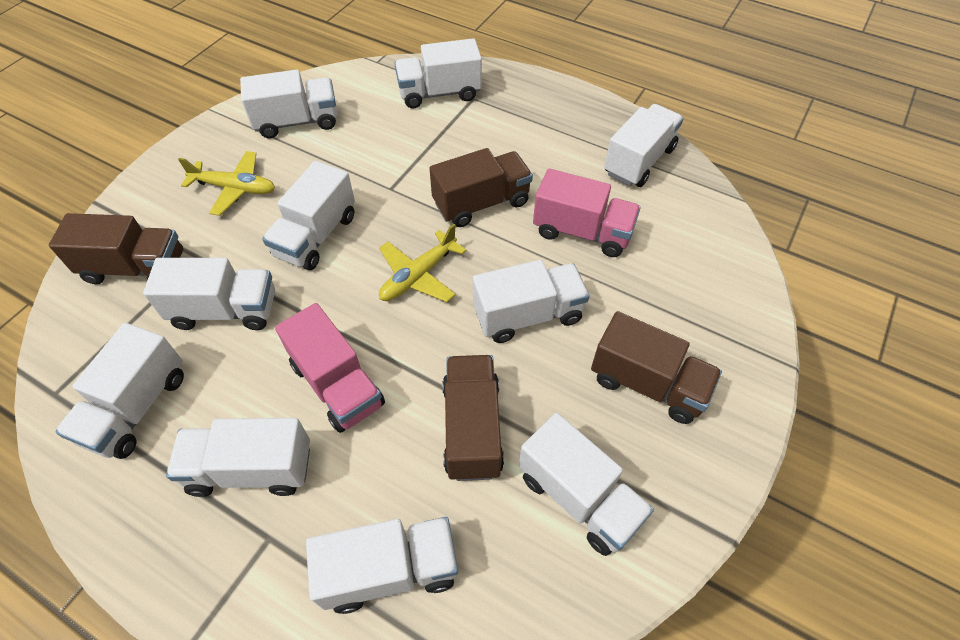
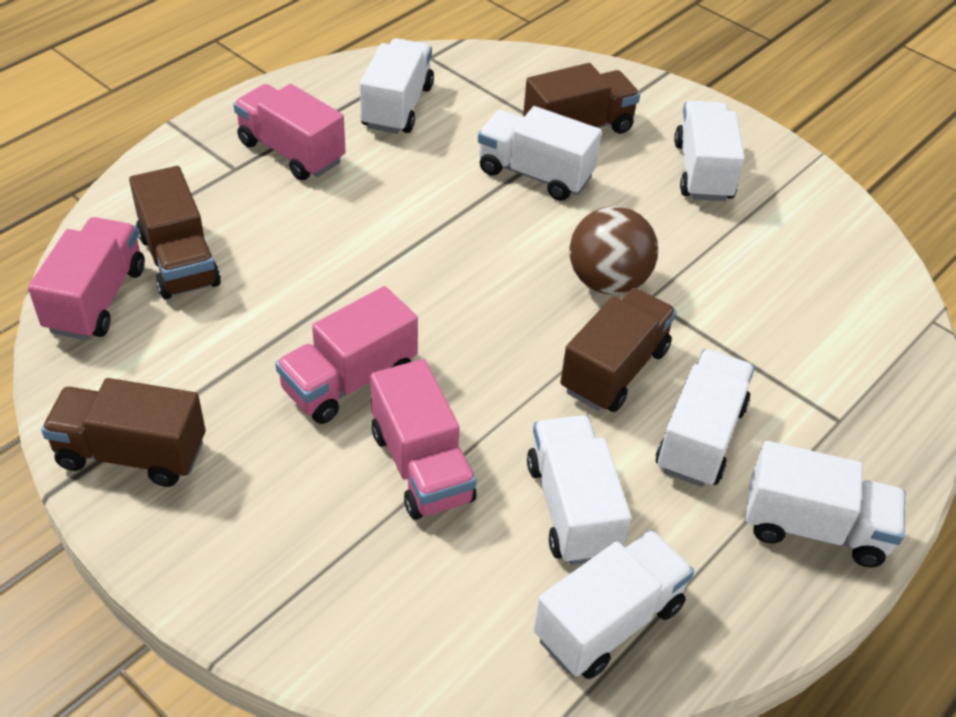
brown ball: none = 0 -> [569,206,658,295] = 1
pink truck: [275,303,385,433] [533,169,641,257] = 2 -> [28,217,145,340] [233,84,345,180] [275,286,418,424] [370,359,477,520] = 4
white truck: [55,323,184,459] [143,258,275,330] [166,418,310,497] [240,69,337,138] [262,161,355,270] [306,517,458,614] [394,38,482,108] [473,260,590,343] [519,413,654,556] [604,104,684,187] = 10 -> [360,38,434,134] [478,106,602,201] [527,415,631,565] [534,530,694,679] [656,349,755,487] [674,101,745,201] [745,441,905,568] = 7
yellow plane: [178,151,275,216] [379,224,466,302] = 2 -> none = 0

